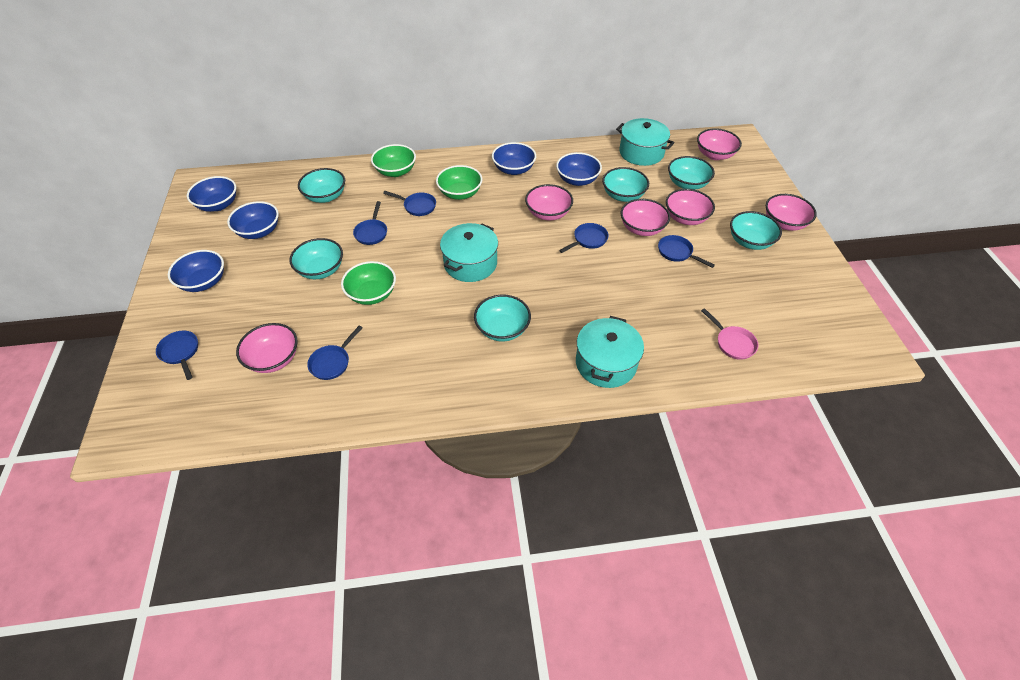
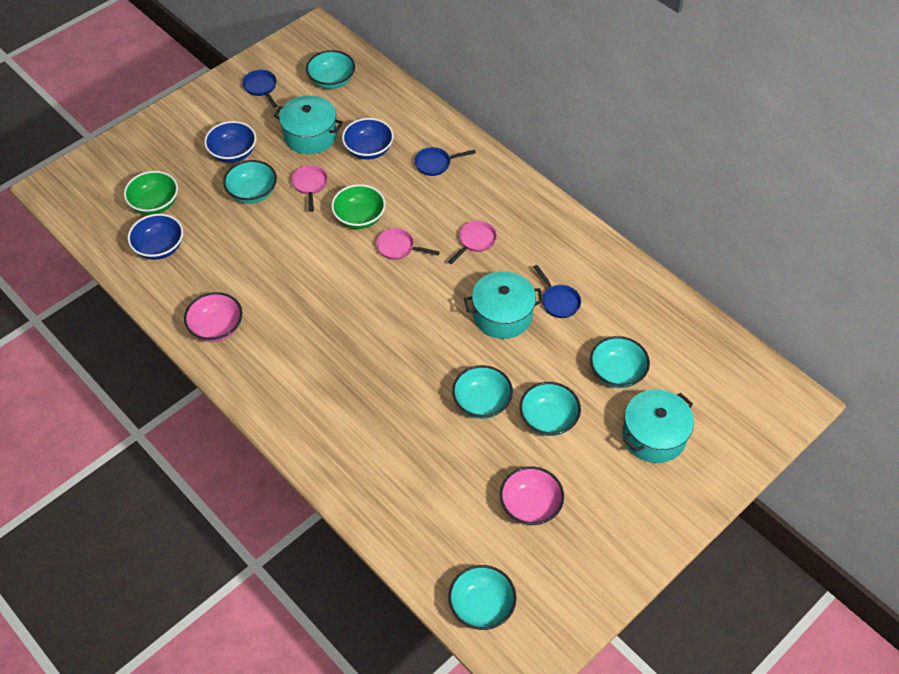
blue bowl: [168,250,224,292] [187,176,236,212] [227,201,279,239] [492,142,536,175] [556,152,602,186] = 5 -> [127,214,183,260] [204,121,256,163] [342,118,394,159] = 3
blue pan: [156,331,198,380] [307,326,362,380] [353,201,387,245] [383,191,436,216] [559,223,608,253] [658,235,715,268] = 6 -> [242,70,277,107] [414,147,476,176] [534,265,581,318] = 3
green bowl: [341,261,396,305] [371,144,416,177] [436,165,482,200] = 3 -> [124,171,178,215] [331,184,386,229] = 2
pink bowl: [236,323,298,373] [525,184,573,220] [621,199,670,236] [666,189,715,225] [697,128,742,160] [766,194,817,231] = 6 -> [184,292,242,342] [500,466,564,525] = 2
pink pan: [701,308,759,360] = 1 -> [291,165,328,212] [376,228,440,260] [448,221,497,264] = 3

